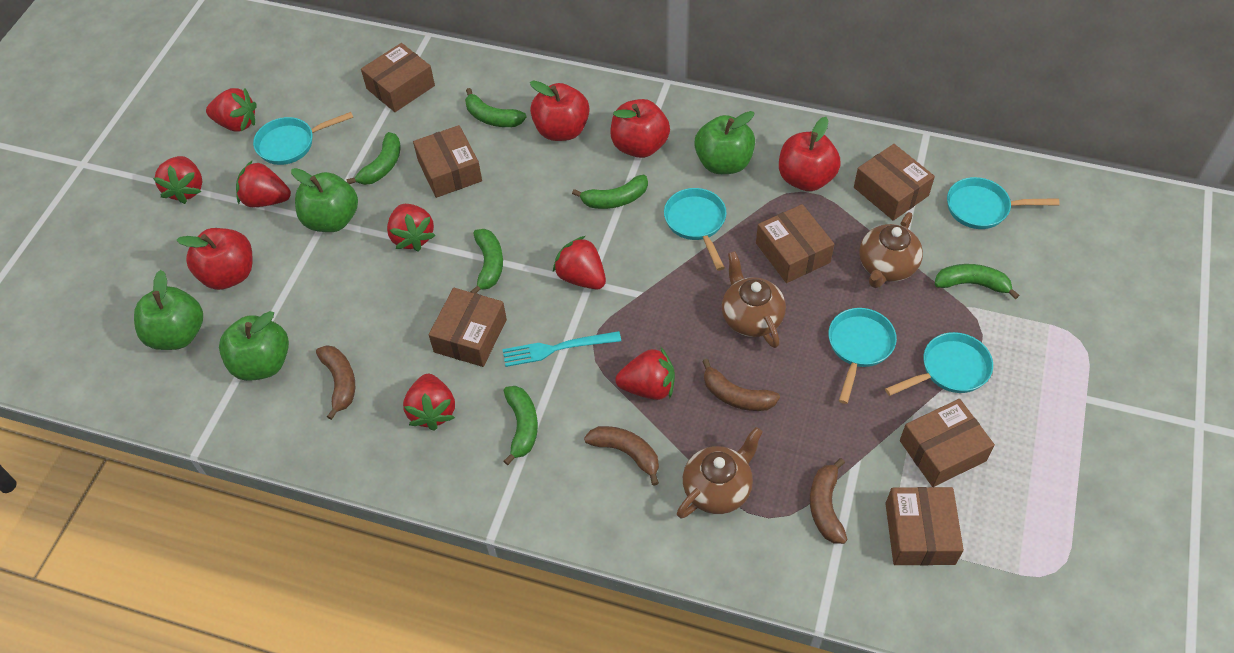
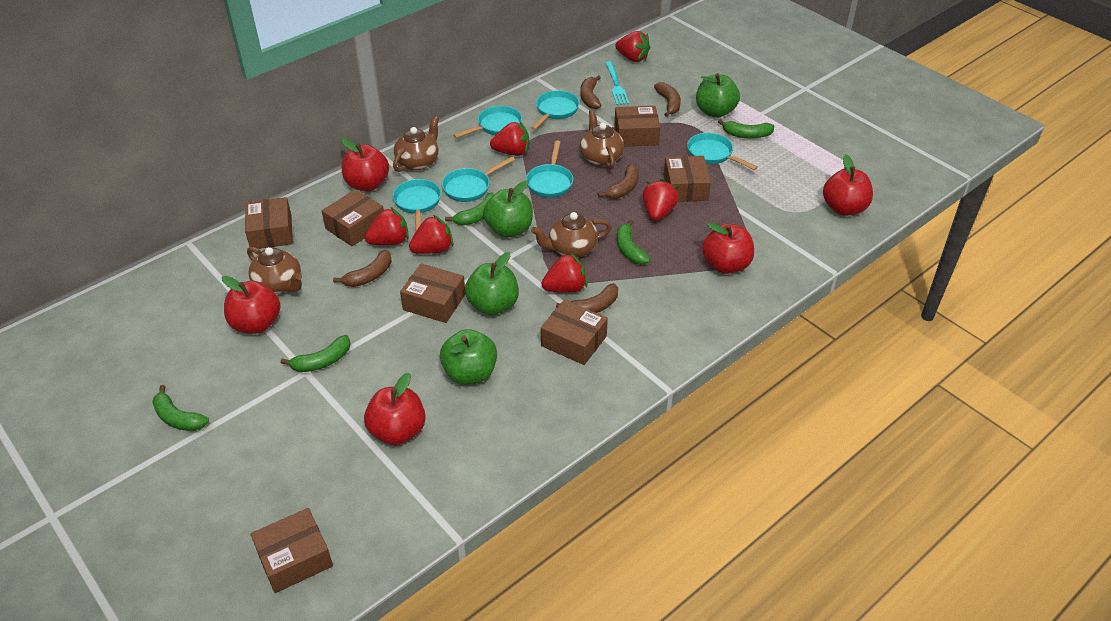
brown banana: [316,345,355,420] [584,426,659,486] [702,359,780,411] [810,458,847,544] = 4 -> [333,250,392,287] [556,283,618,313] [580,75,601,109] [598,164,639,199] [654,82,681,117] = 5
brown teapot: [677,427,763,518] [722,251,786,348] [859,212,923,288] = 3 -> [247,247,302,294] [393,116,439,172] [531,212,612,258] [580,110,624,170] = 4
green banana: [346,132,400,185] [465,88,526,127] [470,229,503,293] [504,386,538,465] [572,175,648,209] [935,264,1020,299] = 6 -> [152,385,209,431] [281,335,351,372] [445,193,494,226] [617,219,650,265] [718,119,774,138] = 5
red apple: [177,228,252,290] [530,80,590,141] [610,99,670,158] [779,117,841,191] = 4 -> [222,276,281,334] [341,138,389,191] [364,373,426,445] [702,223,754,274] [823,155,873,216] = 5
red strawberry: [153,156,202,204] [206,88,257,132] [236,161,291,207] [387,204,436,252] [403,374,455,431] [553,236,606,289] [615,347,675,400] = 7 -> [365,207,409,245] [409,215,453,254] [490,122,529,156] [542,253,587,293] [615,31,650,62] [643,179,679,221] = 6
turquoise pan: [253,112,353,165] [664,188,726,271] [828,308,897,404] [885,332,993,396] [947,177,1060,229] = 5 -> [393,179,441,231] [442,156,515,202] [453,106,522,138] [526,140,573,198] [531,90,579,130] [687,133,758,170] = 6

